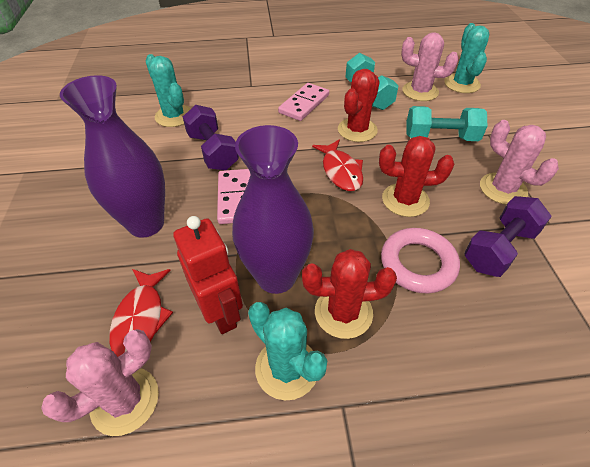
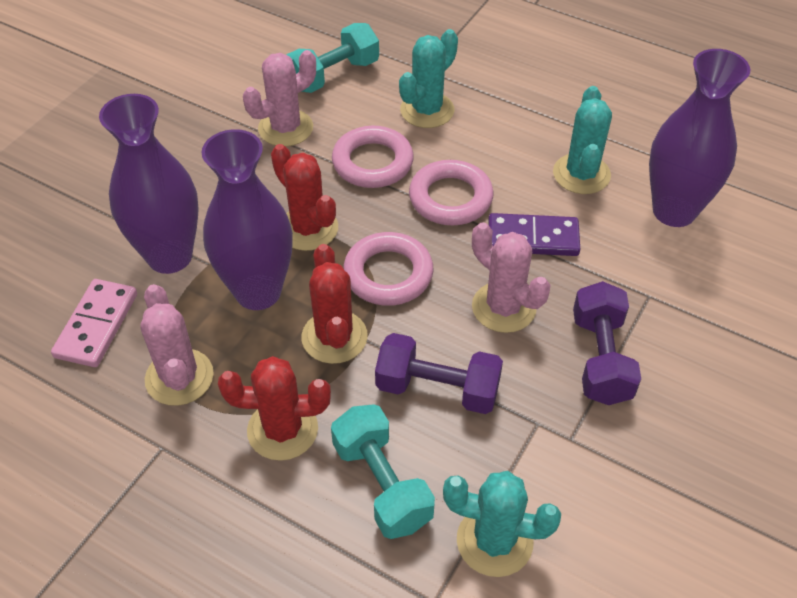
pink domino: [217,169,251,224] [278,83,329,121] = 2 -> [51,279,137,367] = 1
pink ring: [381,228,460,293] = 1 -> [332,126,414,188] [343,232,433,306] [409,160,493,225] = 3
purple domino: none = 0 -> [488,213,580,256] = 1
purple vase: [60,75,165,238] [232,125,314,294] = 2 -> [99,94,199,274] [201,129,293,310] [649,49,750,227] = 3
red fish: [109,269,173,357] [312,139,363,191] = 2 -> none = 0
red robot: [173,216,243,334] = 1 -> none = 0

